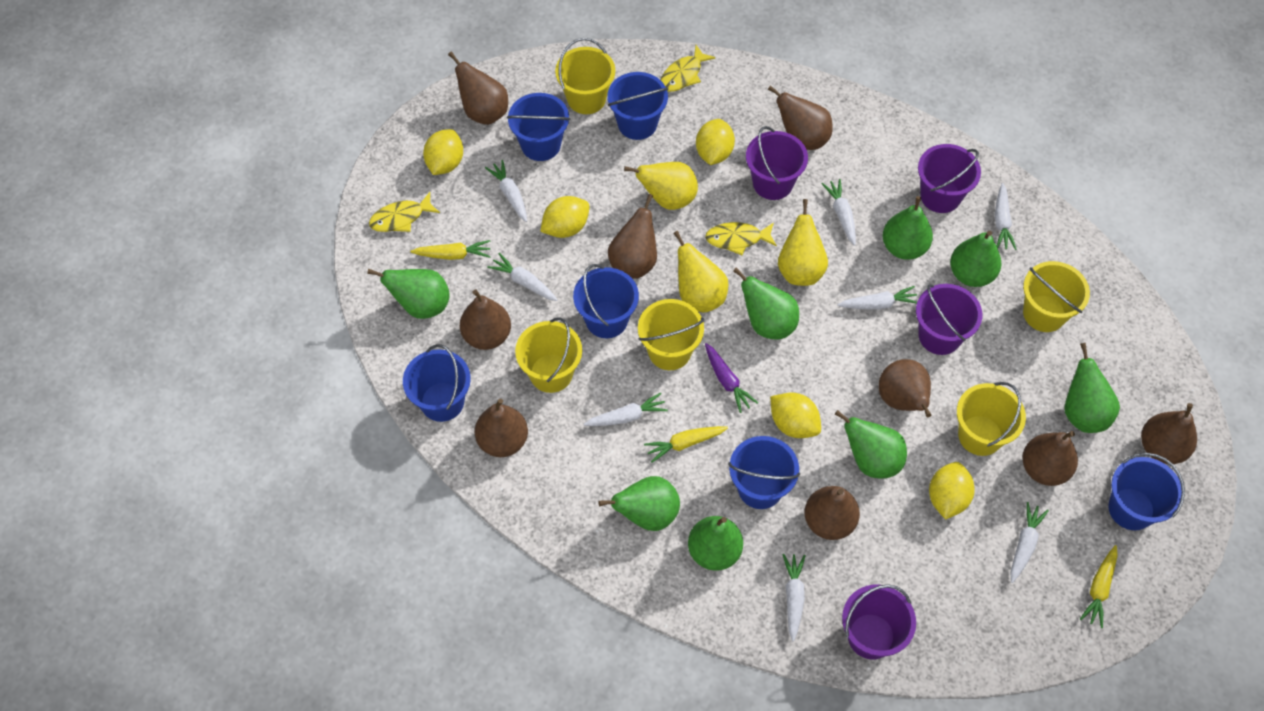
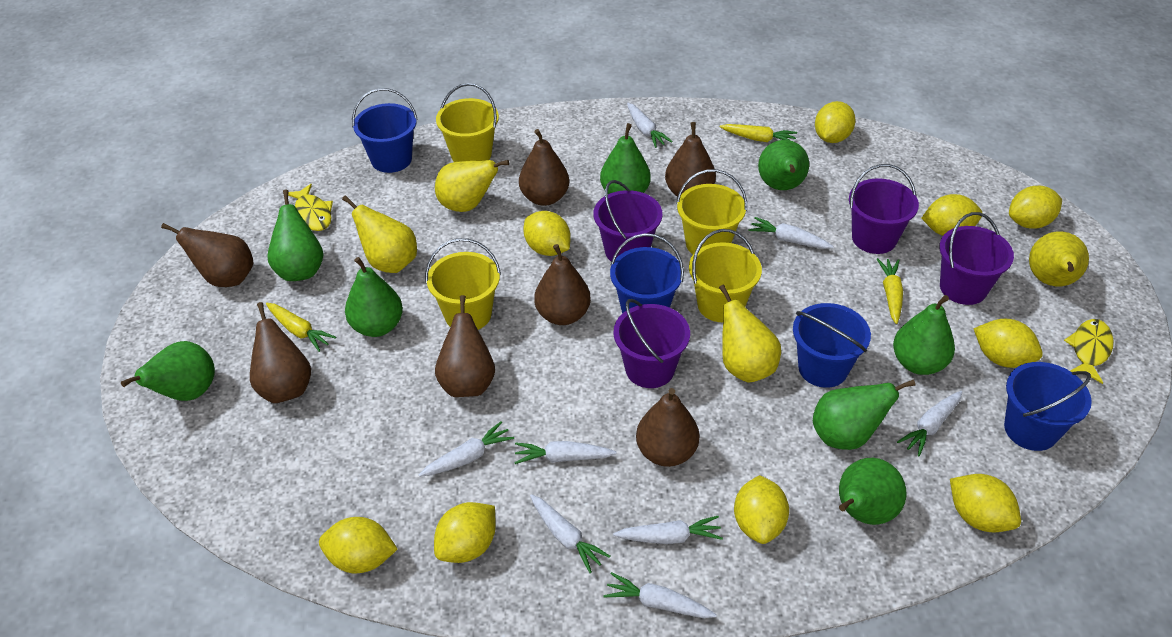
blue bucket: [403,345,471,422] [507,93,570,161] [573,264,639,338] [607,72,668,140] [728,436,800,509] [1108,453,1185,530] = 6 -> [352,88,418,173] [610,233,684,313] [793,303,871,388] [1004,362,1092,451] = 4
brown pear: [448,52,508,125] [460,290,511,350] [475,399,528,457] [608,194,657,279] [768,86,833,150] [804,486,860,540] [879,359,931,417] [1022,431,1078,486] [1141,403,1197,464] = 9 -> [161,223,254,287] [250,302,311,403] [435,295,495,397] [519,129,569,206] [534,244,591,325] [636,388,699,467] [665,122,716,197] = 7
purple carrot: [705,343,758,413] = 1 -> none = 0
yellow bucket: [515,317,582,393] [555,38,615,114] [638,299,704,370] [957,382,1026,456] [1023,261,1090,332] = 5 -> [425,238,501,330] [436,83,499,162] [676,169,747,254] [689,229,762,322] = 4
yellow fish: [369,192,440,232] [661,45,716,92] [705,222,777,255] = 3 -> [288,184,333,231] [1064,319,1113,384] = 2
yellow lemon: [423,129,463,175] [540,196,589,238] [696,119,735,165] [770,393,821,438] [929,462,975,520] = 5 -> [319,517,398,573] [434,502,496,563] [523,211,571,256] [734,475,789,544] [815,101,856,143] [922,194,982,236] [950,474,1021,532] [974,319,1043,368] [1009,186,1062,229] = 9
yellow pear: [624,162,698,210] [673,231,728,313] [778,199,828,286] = 3 -> [342,195,417,273] [435,160,509,212] [719,285,781,383] [1029,231,1089,286] = 4

